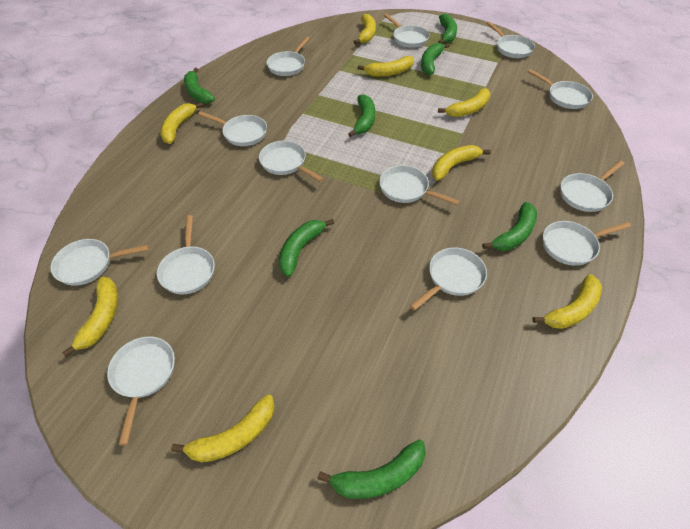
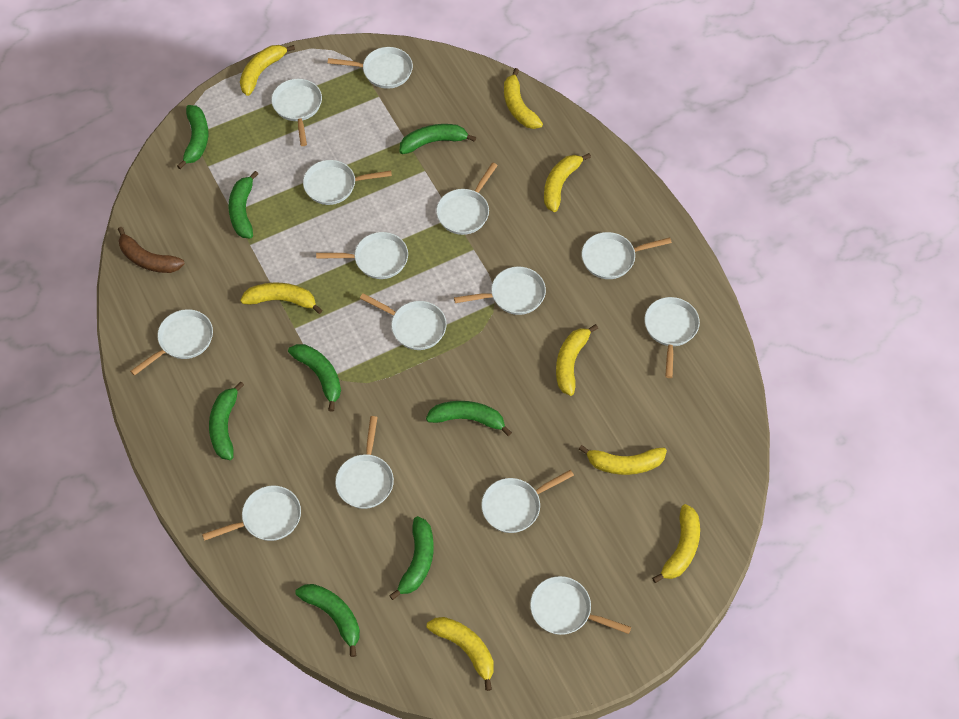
brown banana: none = 0 -> [118,227,185,273] = 1
green banana: [184,68,215,104] [279,219,334,277] [317,440,426,499] [348,94,375,137] [421,43,450,75] [438,14,457,44] [482,202,537,251] = 7 -> [177,105,208,169] [209,381,244,460] [228,171,258,238] [288,344,341,412] [295,584,360,657] [389,516,434,600] [400,124,476,154] [426,401,512,436] = 8
white pan: [50,239,149,286] [107,337,175,445] [157,215,215,294] [198,111,267,146] [259,141,324,182] [266,37,310,76] [379,165,460,206] [384,14,430,48] [410,247,487,311] [487,22,535,58] [528,69,593,109] [543,221,631,266] [560,160,624,212] = 13 -> [130,309,213,376] [202,486,301,541] [271,79,322,146] [303,160,392,205] [316,232,408,279] [328,47,413,89] [335,416,394,509] [360,293,447,350] [436,162,498,235] [454,267,546,315] [481,470,574,533] [530,576,631,635] [582,232,672,279] [644,297,700,378] = 14

